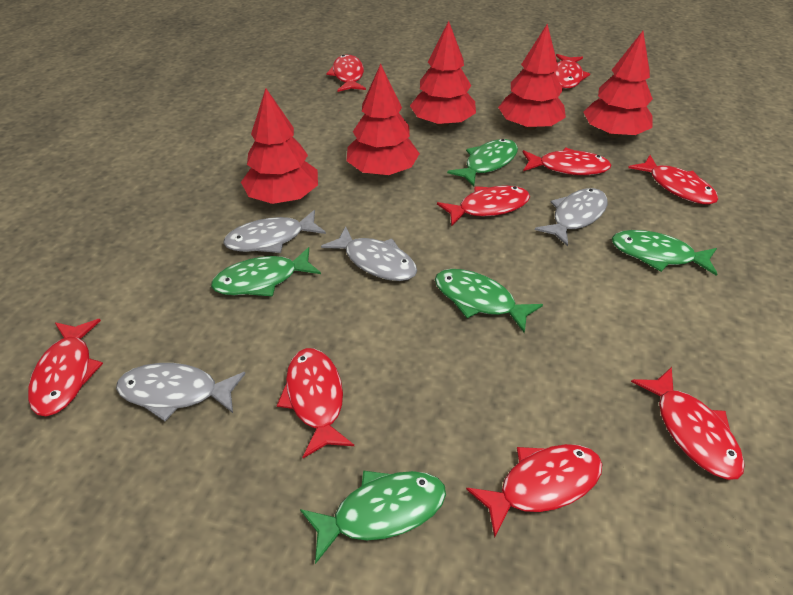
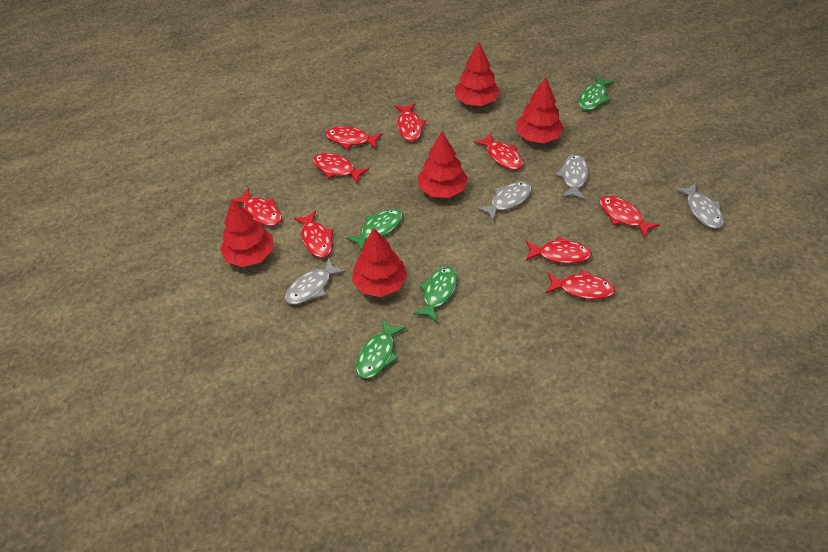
green fish: [211,247,321,297] [300,471,446,564] [435,269,543,333] [447,139,518,186] [612,230,717,276] = 5 -> [346,209,403,252] [356,319,406,379] [413,266,458,322] [578,75,614,111] = 4

